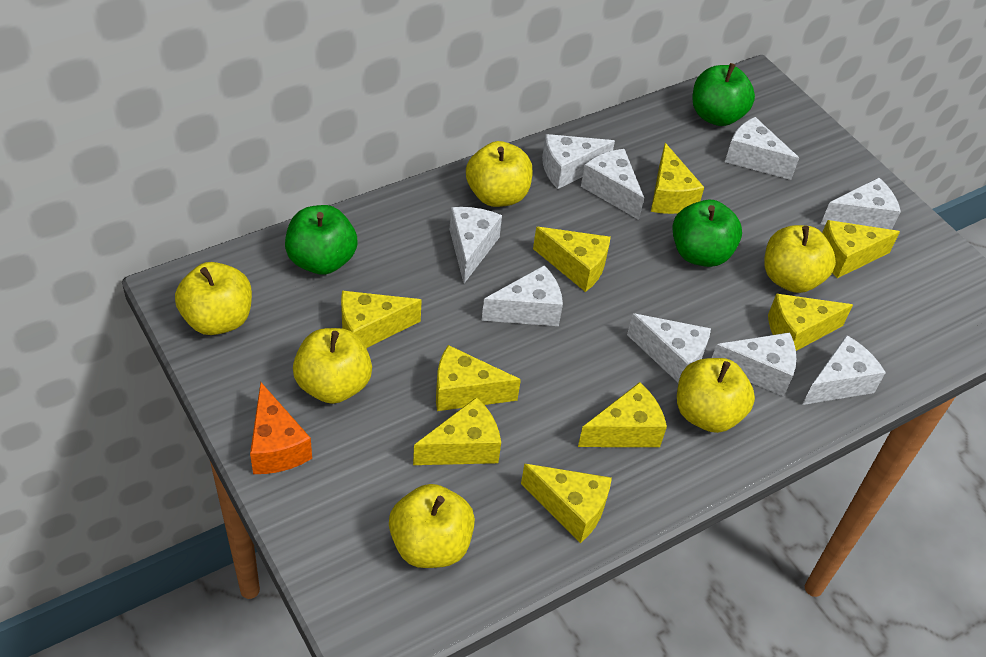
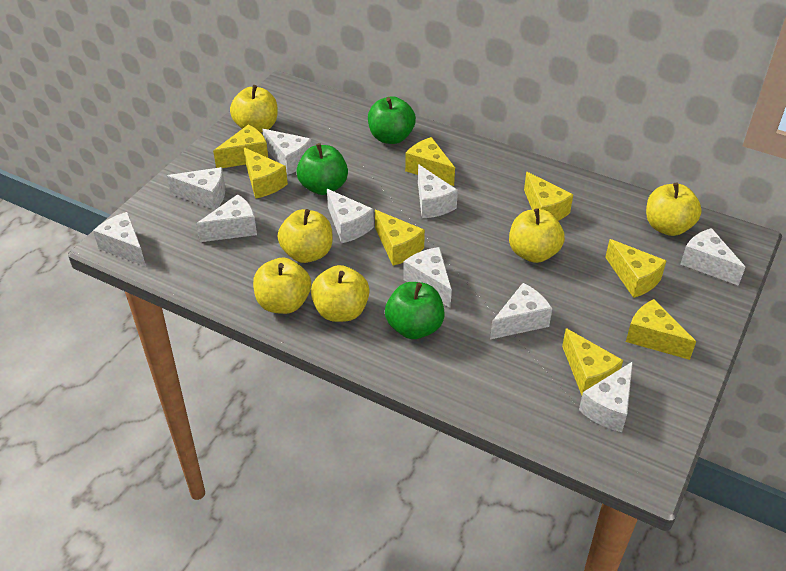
orange cheese: [250,382,312,474] = 1 -> none = 0
white cheese: [450,207,502,283] [482,265,563,326] [542,134,615,189] [581,149,644,220] [627,313,711,383] [712,332,796,397] [725,117,799,180] [802,335,886,405] [821,177,901,230] = 9 -> [93,212,146,267] [167,167,225,210] [196,194,257,242] [262,129,312,175] [327,189,374,243] [403,247,452,308] [418,164,458,218] [490,283,552,340] [579,361,633,432] [680,228,746,286] = 10
yellow cheese: [341,290,422,348] [413,397,501,465] [436,345,521,411] [521,464,612,543] [533,227,611,292] [578,382,667,447] [651,143,704,214] [768,293,853,351] [822,220,900,278] = 9 -> [213,124,268,168] [244,147,288,199] [375,210,425,266] [405,137,455,186] [524,172,573,221] [562,328,623,395] [605,239,666,298] [626,299,696,360] = 8

